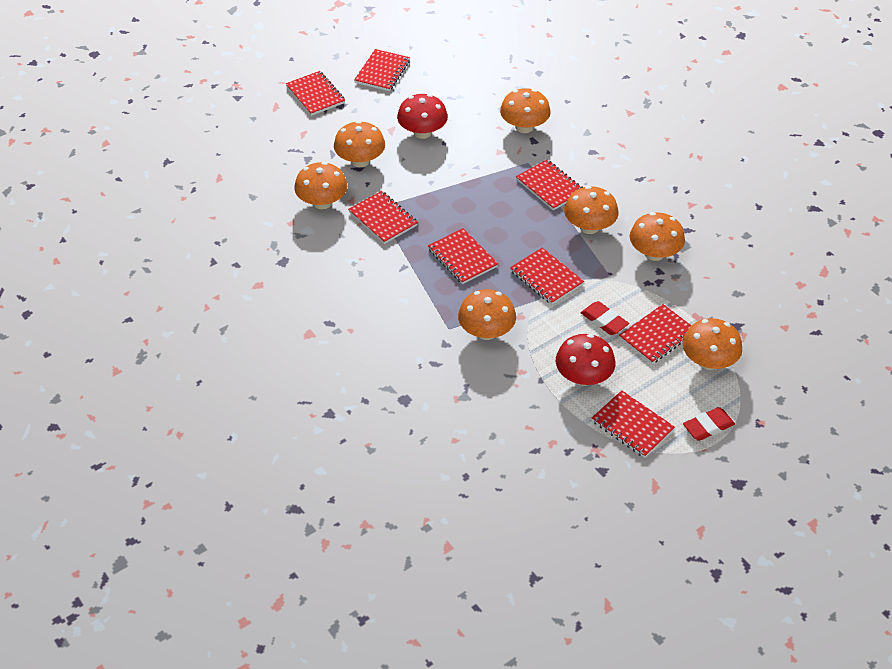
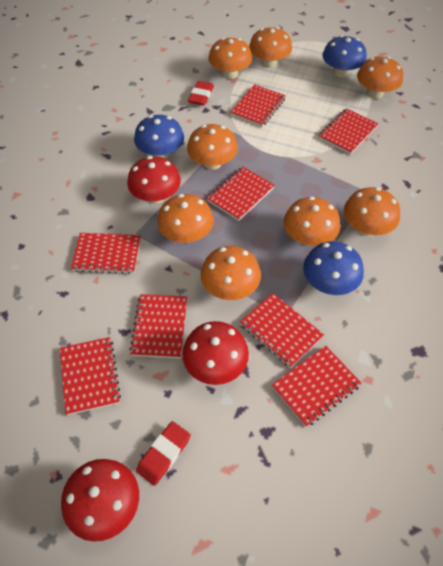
blue mushroom: none = 0 -> [134,115,184,159] [303,241,364,295] [322,35,367,77] = 3
orange mushroom: [294,162,348,209] [334,121,385,167] [458,289,516,340] [500,88,551,133] [564,186,618,234] [630,212,685,261] [683,318,742,370] = 7 -> [157,194,214,243] [187,124,238,170] [201,246,261,300] [208,37,252,79] [249,27,292,68] [284,196,340,246] [344,187,400,236] [357,56,403,99] = 8
red mushroom: [397,94,448,139] [556,334,616,386] = 2 -> [61,459,139,542] [127,156,181,204] [182,321,249,385] = 3

